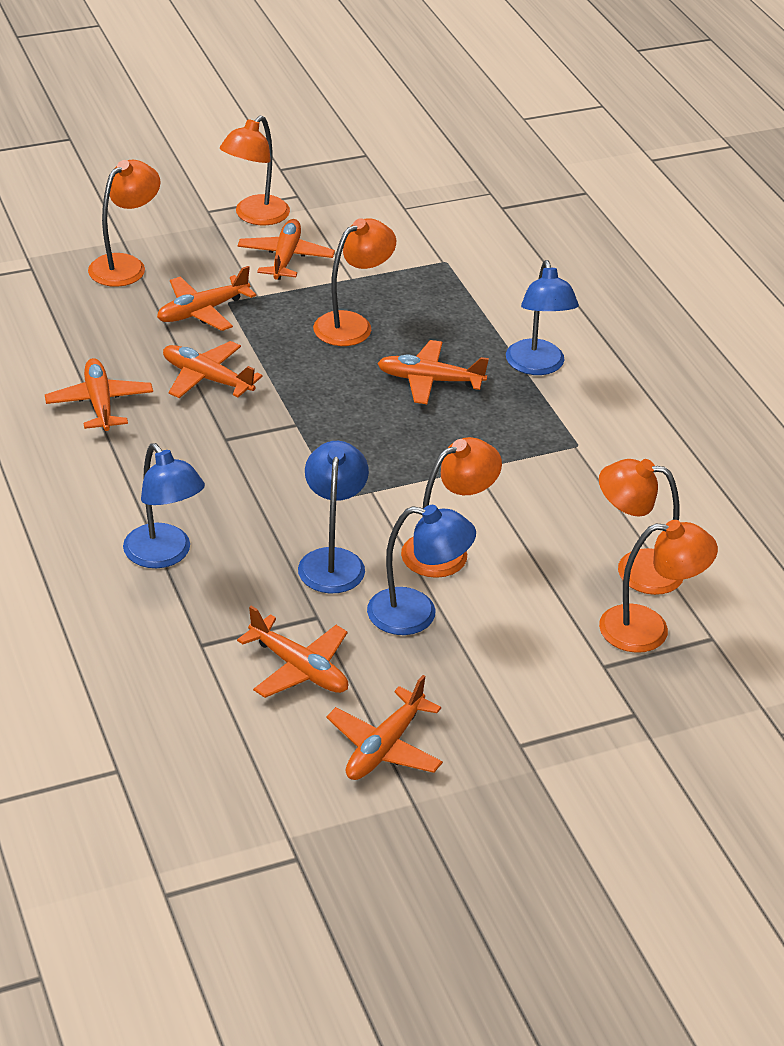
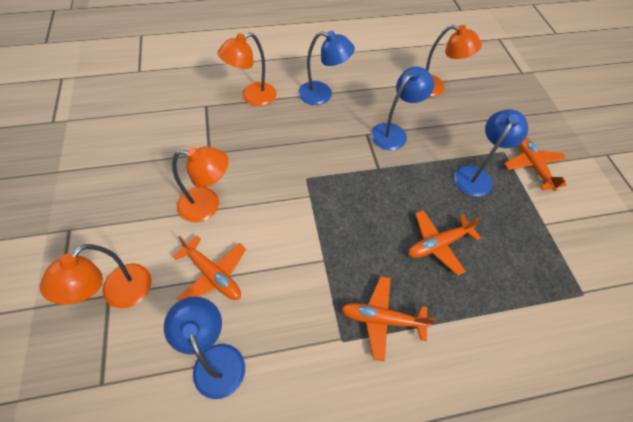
orange lamp: [88,160,161,287] [220,115,290,225] [313,218,396,346] [401,437,502,578] [599,459,684,595] [599,520,718,653] = 6 -> [40,244,152,308] [172,146,229,222] [217,32,277,106] [426,25,482,97] = 4
orange plane: [45,358,153,431] [157,266,256,331] [163,341,263,398] [237,219,335,280] [237,606,348,698] [327,675,443,780] [377,340,489,404] = 7 -> [173,235,246,301] [341,277,436,361] [408,210,481,276] [504,137,567,191] = 4

